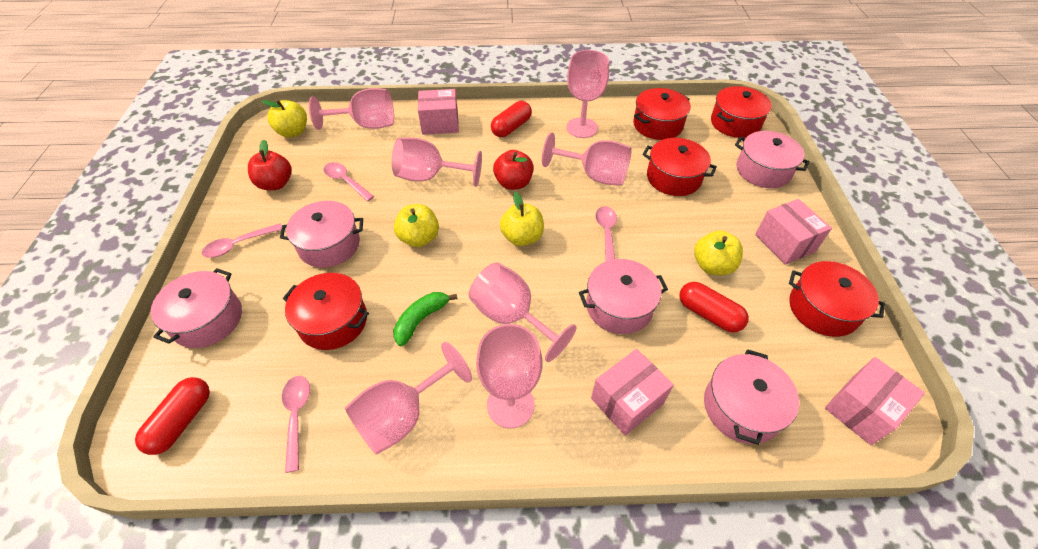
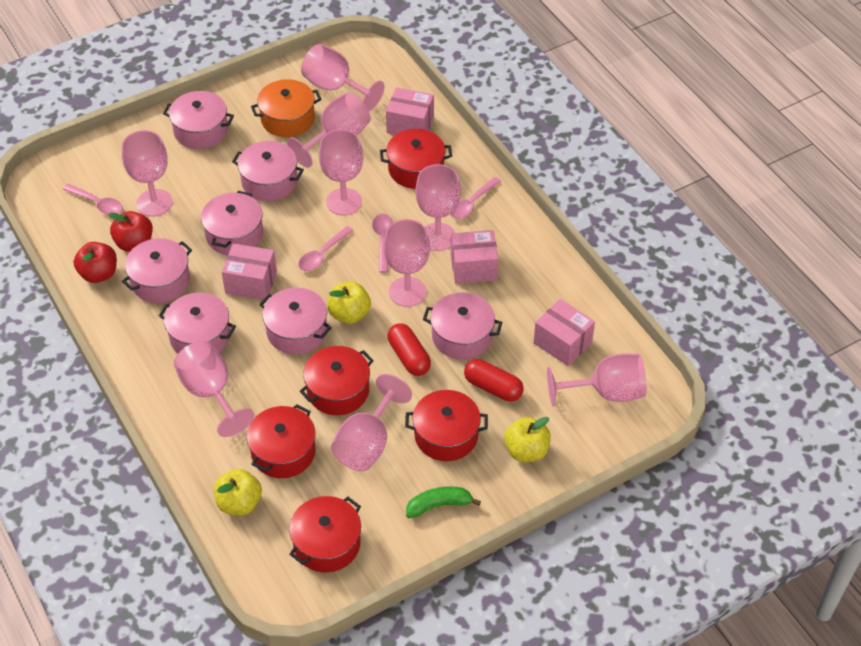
orange pot: none = 0 -> [251,79,321,137] = 1
pink goblet: [309,88,394,130] [345,342,472,455] [392,138,482,187] [469,263,577,362] [476,324,542,428] [542,132,632,186] [566,50,609,138] = 7 -> [122,130,173,216] [174,341,254,437] [287,92,371,168] [301,44,384,111] [319,129,363,216] [331,374,412,471] [383,219,430,307] [415,164,461,251] [547,354,647,406] = 9
pink pot: [151,268,242,348] [280,201,363,268] [579,259,668,334] [704,349,799,445] [735,131,810,188] = 5 -> [122,238,192,303] [159,292,236,353] [163,91,234,149] [201,191,263,255] [232,141,304,201] [259,287,332,355] [423,292,503,360] = 7
red capsule: [135,377,210,455] [491,101,532,137] [679,282,749,333] = 3 -> [388,323,431,376] [464,359,524,402] = 2
yellow apple: [262,100,307,138] [394,204,439,247] [500,192,544,246] [694,230,743,275] = 4 -> [214,469,262,515] [328,282,371,324] [504,417,551,462] = 3

